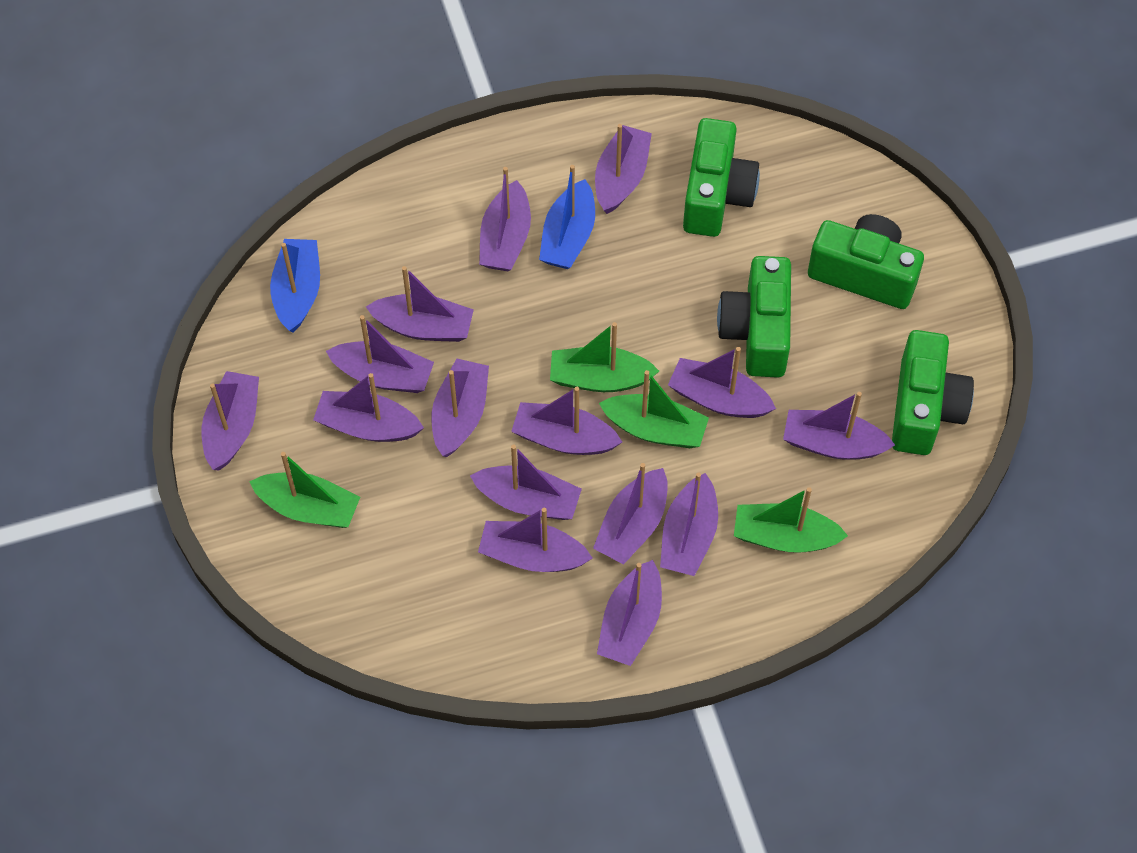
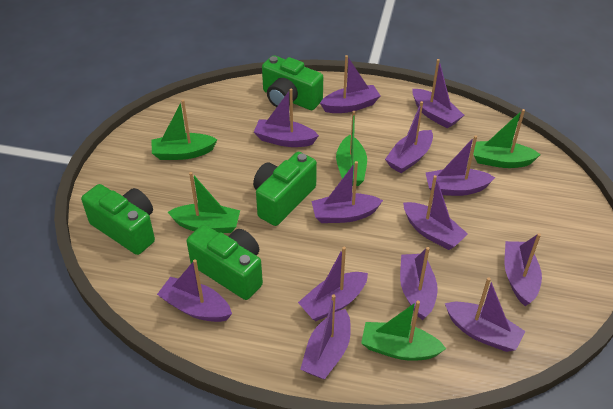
blue boat: [270,239,320,333] [539,165,595,269] = 2 -> none = 0
green boat: [249,452,360,528] [550,322,659,392] [599,370,709,448] [734,487,848,553] = 4 -> [151,100,218,160] [168,172,240,233] [336,111,367,186] [361,300,446,361] [474,109,541,168] = 5
purple boat: [202,371,259,470] [313,373,424,442] [326,315,434,393] [366,266,474,342] [432,359,489,457] [470,445,582,520] [478,508,592,572] [479,167,531,271] [511,387,622,455] [593,463,668,565] [595,124,652,214] [597,560,662,666] [660,472,718,576] [668,347,776,418] [783,392,895,460] = 15 -> [157,259,232,322] [254,89,319,147] [298,247,368,321] [300,294,351,379] [312,161,383,223] [320,55,380,113] [385,101,433,173] [400,247,438,320] [403,175,468,250] [413,59,464,129] [426,136,495,196] [445,277,526,352] [505,233,542,306] = 13

